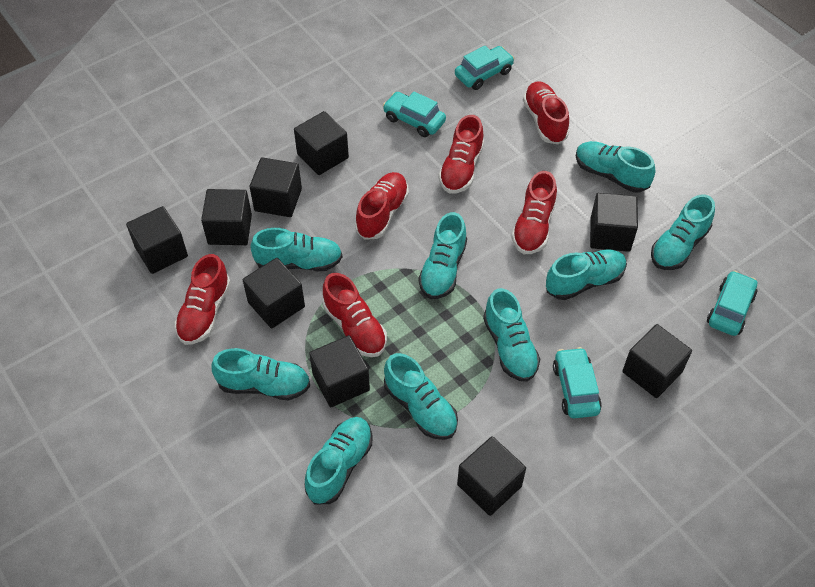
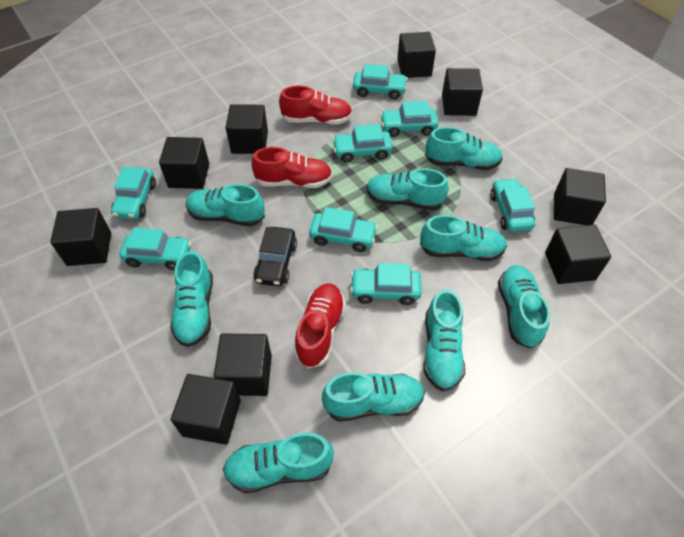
black car: none = 0 -> [253,227,297,286] = 1
red shoe: [174,254,231,345] [322,273,387,357] [355,172,409,240] [439,115,484,193] [511,171,557,254] [523,82,569,144] = 6 -> [251,147,332,188] [279,85,352,125] [294,283,346,369] = 3
turquoise car: [383,92,446,137] [455,46,515,90] [553,347,602,418] [707,270,757,336] = 4 -> [111,167,156,219] [120,228,191,270] [309,207,378,252] [332,124,393,162] [350,263,422,305] [353,64,408,100] [380,101,439,137] [490,178,535,232] = 8

